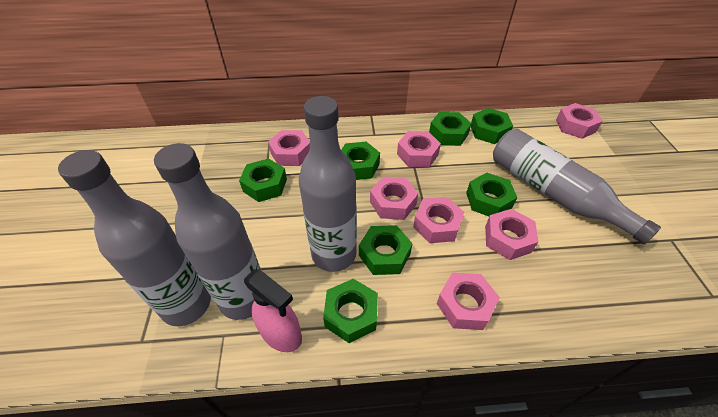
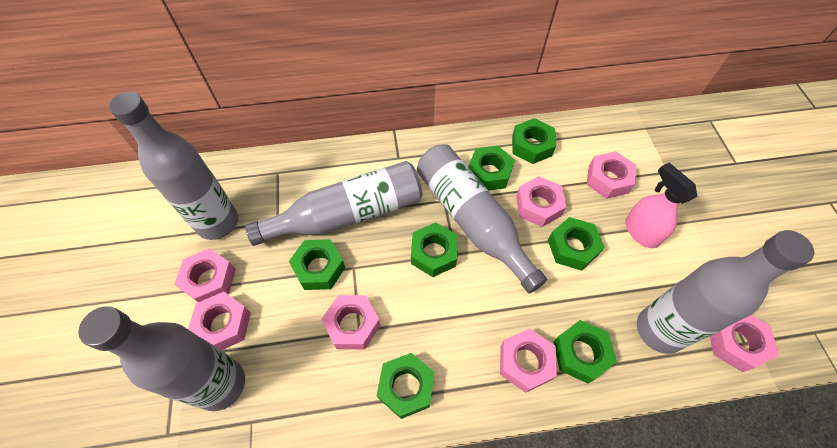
grey bottle: [58,150,211,326] [154,143,261,320] [299,96,357,272] [493,128,661,245] = 4 -> [78,306,245,411] [109,92,238,240] [245,161,422,246] [417,144,547,293] [637,230,814,354] = 5

